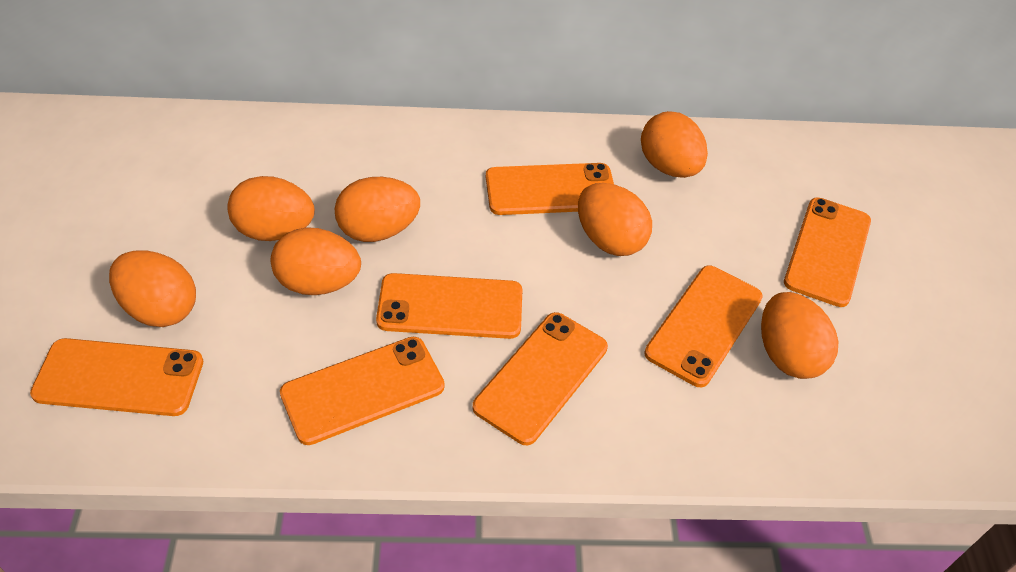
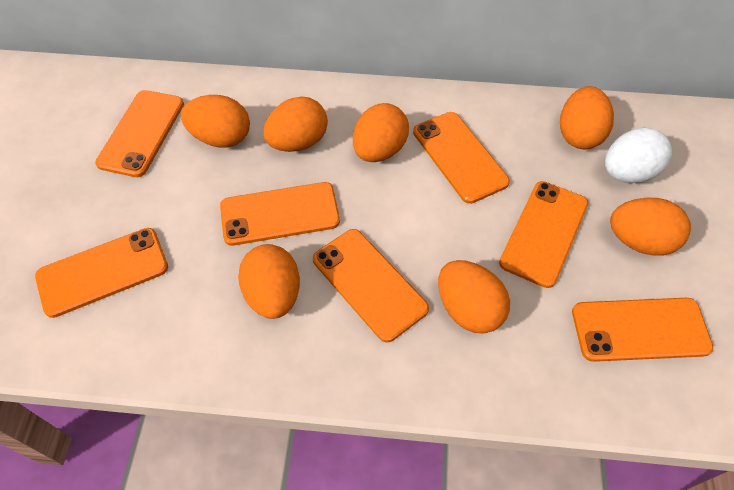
white egg: none = 0 -> [605,128,672,183] = 1

